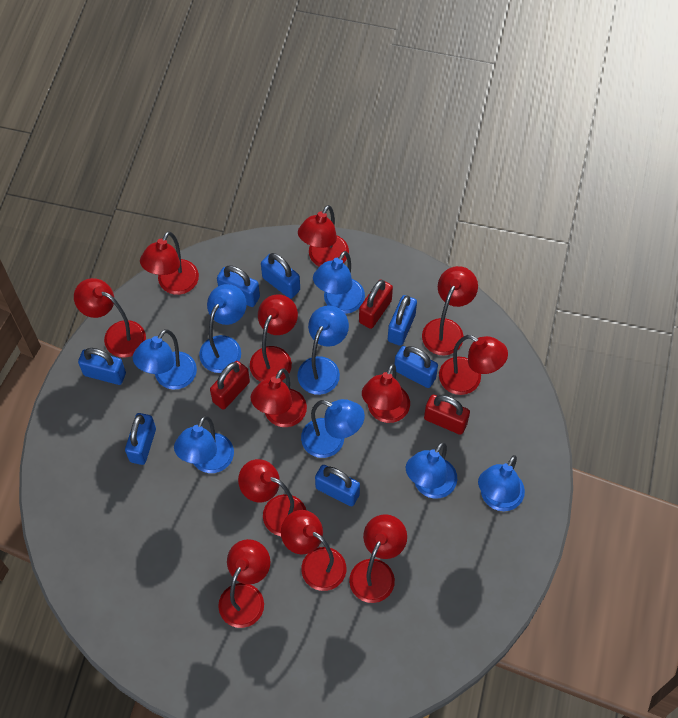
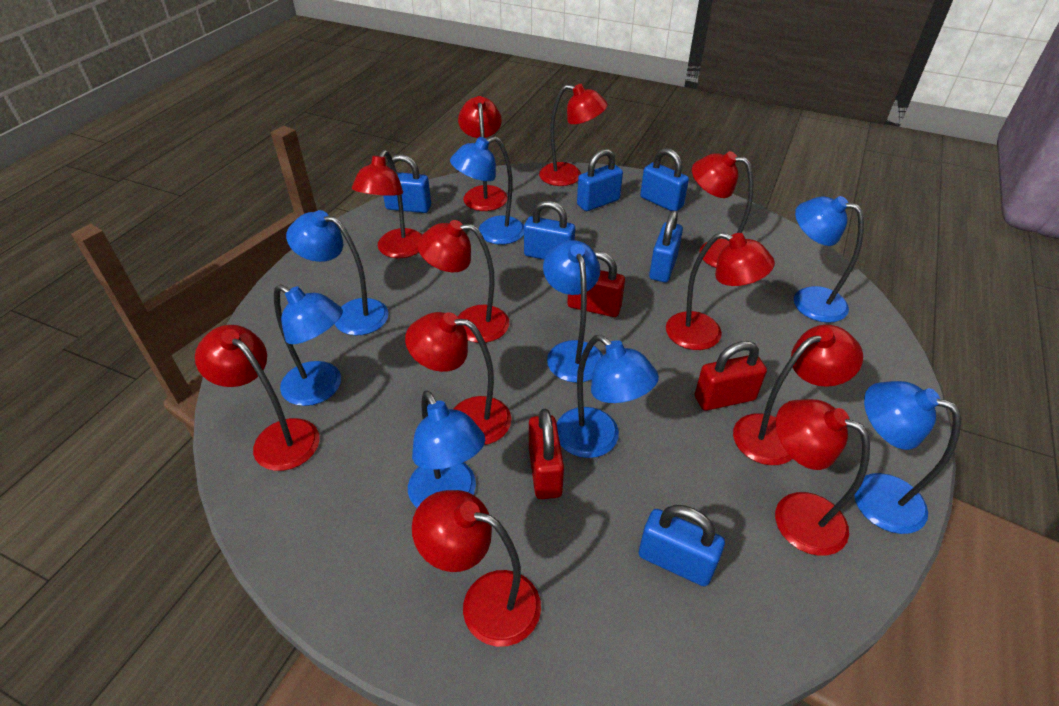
blue padlock: [78,348,126,385] [125,413,156,465] [217,265,260,307] [261,253,300,299] [315,465,360,506] [388,295,417,346] [395,346,438,388] = 7 -> [383,154,431,213] [524,201,575,259] [577,149,623,211] [639,505,725,587] [640,148,689,211] [649,210,683,282] = 6
red lamp: [74,278,146,358] [140,231,199,295] [218,539,270,628] [238,459,306,536] [250,294,298,382] [250,368,307,427] [281,510,346,591] [298,205,349,267] [349,514,407,603] [362,364,410,423] [422,266,478,355] [439,335,508,395] = 12 -> [195,325,320,471] [352,150,422,258] [405,312,511,445] [412,490,541,647] [417,220,509,343] [458,96,507,211] [539,84,608,186] [666,232,775,350] [692,151,753,268] [733,325,863,465] [775,399,870,556] = 11

